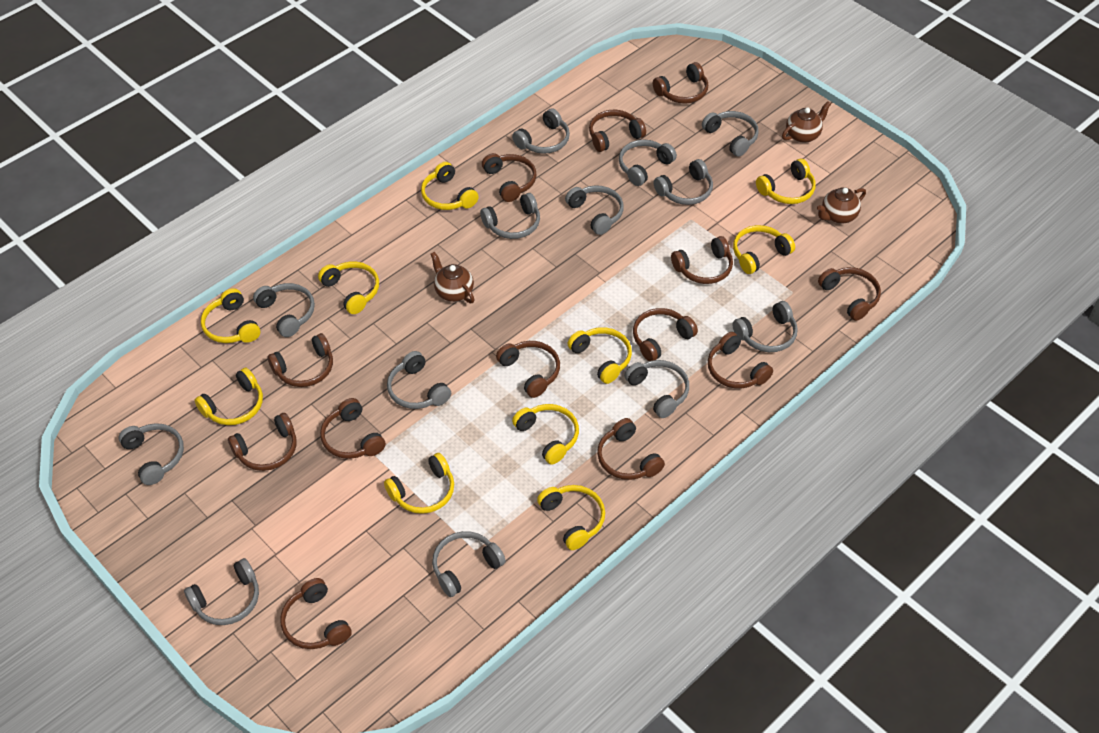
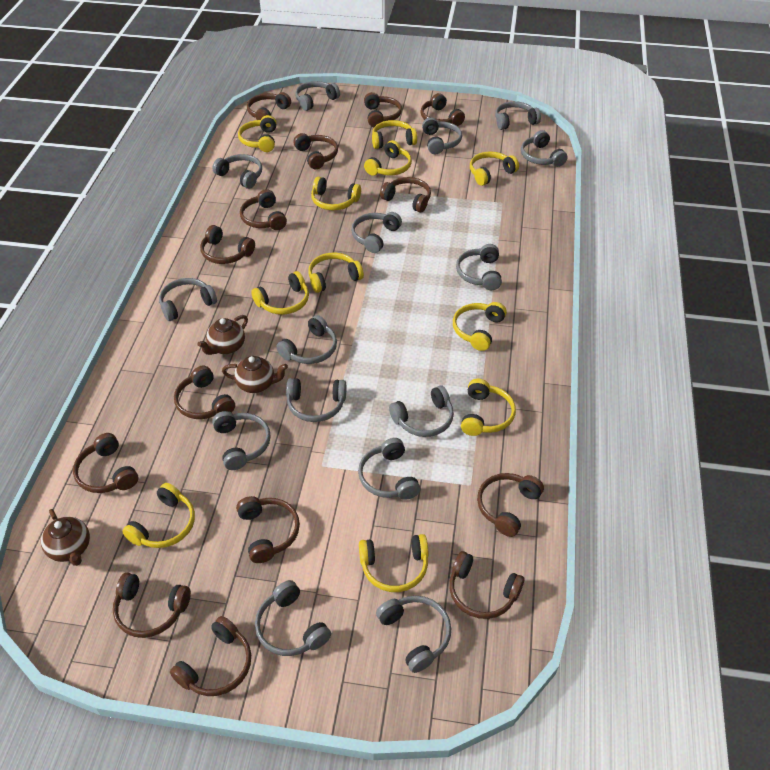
brown headphones: [228,413,297,471] [268,333,333,387] [280,578,352,649] [320,398,386,459] [482,153,536,202] [496,341,560,398] [589,110,646,152] [597,418,665,480] [633,308,698,361] [653,62,708,104] [671,236,733,284] [708,332,773,389] [818,267,881,321] = 13 -> [73,433,138,493] [113,573,191,638] [170,616,251,696] [174,366,235,419] [200,225,255,264] [236,496,300,563] [240,189,287,230] [247,92,291,120] [293,133,338,169] [364,92,402,127] [380,177,431,213] [420,93,465,126] [449,551,524,619] [477,473,544,537] = 14
grey headphones: [119,423,184,485] [184,558,259,625] [253,283,315,337] [387,351,451,409] [432,531,506,597] [480,193,540,239] [512,108,570,154] [565,186,624,235] [619,140,677,186] [624,360,689,418] [654,159,713,205] [702,111,759,157] [733,301,798,352] = 13 -> [159,278,217,321] [212,154,262,189] [212,411,271,470] [255,580,331,656] [276,315,337,364] [286,378,346,422] [295,81,340,111] [351,212,402,253] [358,438,420,500] [376,596,451,673] [389,385,454,437] [422,117,462,154] [456,244,502,290] [495,101,541,130] [521,130,567,167] = 15
yellow headphones: [194,368,263,425] [201,288,260,343] [318,261,379,314] [384,453,454,514] [421,162,479,210] [512,404,579,465] [537,485,605,550] [568,327,632,384] [733,225,795,274] [756,159,816,204] = 10 -> [122,483,195,548] [238,115,277,152] [251,271,309,315] [308,253,364,293] [311,177,361,210] [359,534,428,592] [364,140,412,176] [372,120,417,149] [453,302,507,351] [461,379,516,436] [470,151,519,186] = 11

